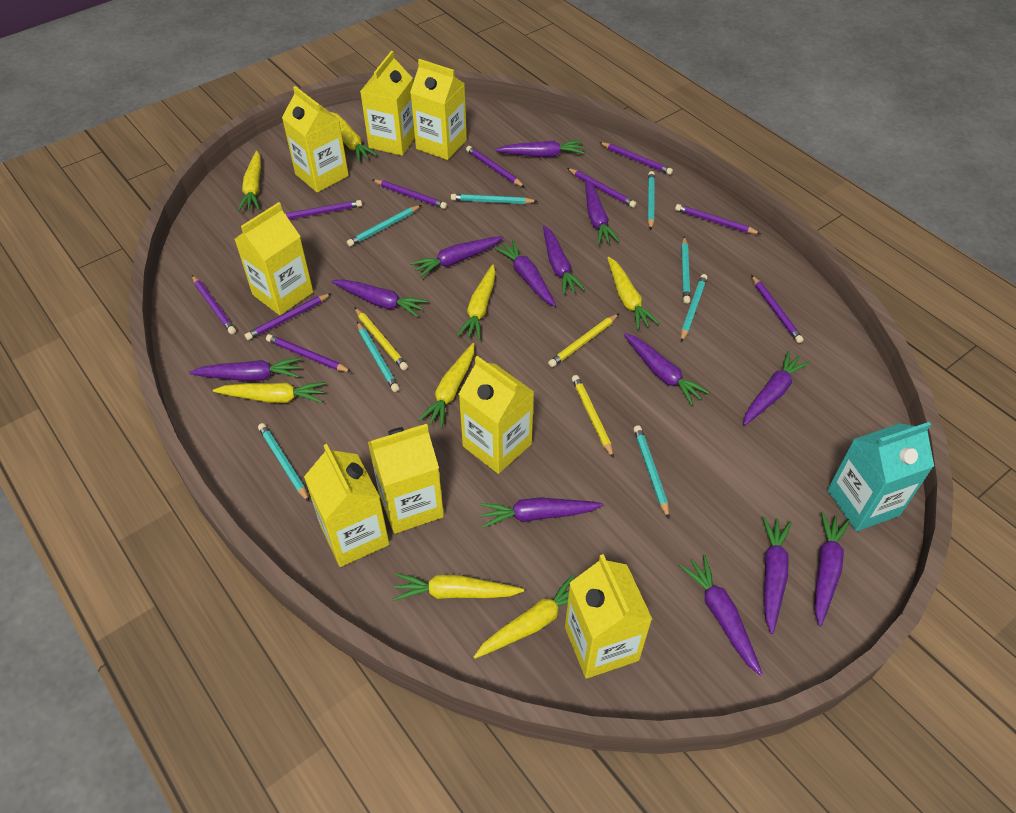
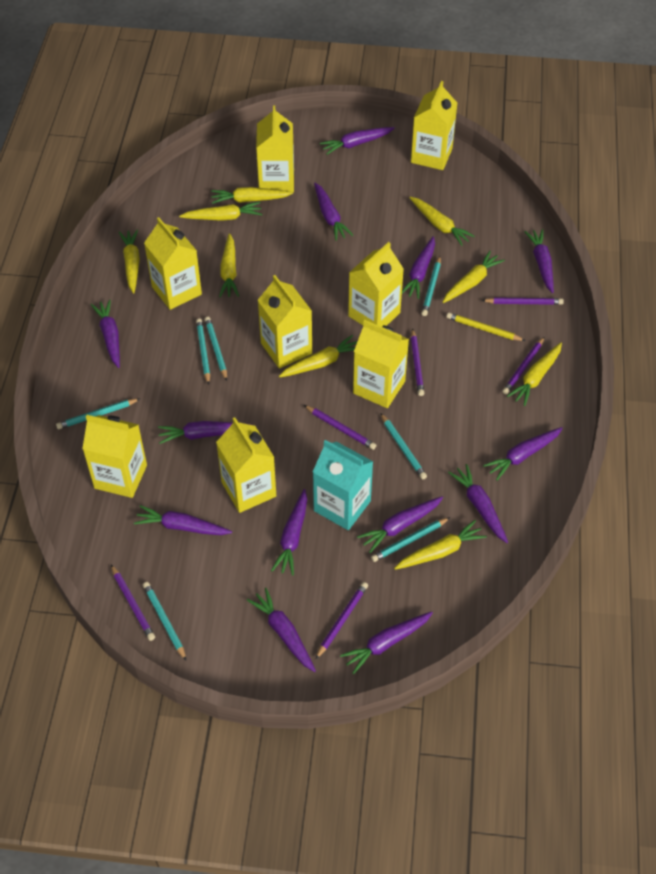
purple pencil: [192,275,236,334] [245,293,332,340] [266,334,351,372] [285,200,362,219] [373,180,447,209] [466,146,525,187] [567,168,636,208] [599,142,673,175] [675,204,761,234] [751,275,804,343] = 10 -> [111,564,155,641] [304,405,376,450] [316,582,368,659] [411,328,424,396] [481,297,564,305] [502,337,544,394] = 6
turquoise pencil: [258,423,309,502] [347,205,421,246] [357,322,399,392] [451,194,538,204] [634,426,669,519] [648,171,655,230] [681,236,690,304] [681,274,708,342] = 8 -> [56,399,140,429] [143,582,186,660] [196,319,210,385] [204,317,227,381] [371,517,450,562] [381,414,427,479] [421,256,441,316] = 7
yellow carrot: [213,382,326,403] [238,151,261,211] [331,112,377,162] [393,573,524,601] [418,343,474,428] [457,264,496,340] [474,574,574,659] [607,257,660,330] = 8 -> [119,229,140,293] [179,202,262,221] [211,187,293,204] [219,233,239,297] [279,335,357,378] [394,520,487,570] [409,197,475,246] [442,251,505,303] [507,343,562,406] = 9
yellow pencil: [354,307,408,370] [548,313,619,367] [572,375,614,459] = 3 -> [446,313,525,341] = 1

